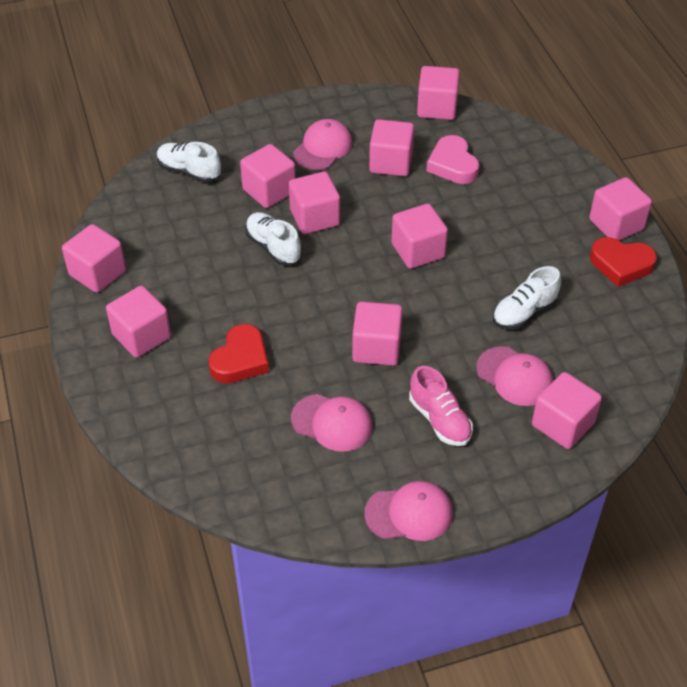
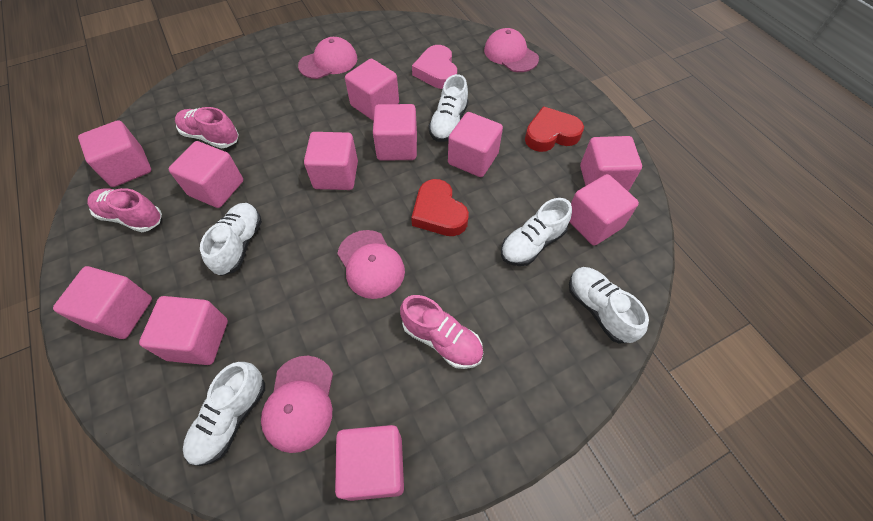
pink cube: [62,224,126,293] [106,286,171,358] [240,144,296,208] [289,172,340,234] [352,302,403,366] [369,119,414,176] [391,204,448,269] [417,66,460,120] [532,372,602,449] [589,177,652,240] = 10 -> [53,266,152,339] [78,120,151,187] [139,296,228,365] [169,141,243,208] [304,132,358,190] [335,425,404,501] [345,59,399,121] [373,104,417,161] [448,112,503,177] [570,174,639,246] [580,136,642,191] = 11
pink shoe: [409,366,473,446] = 1 -> [87,188,162,232] [175,107,239,148] [400,295,483,369] = 3
white shoe: [157,142,221,183] [245,212,301,266] [493,266,561,330] = 3 -> [183,362,265,466] [200,203,262,276] [428,74,469,142] [501,198,572,266] [569,267,649,344] = 5

